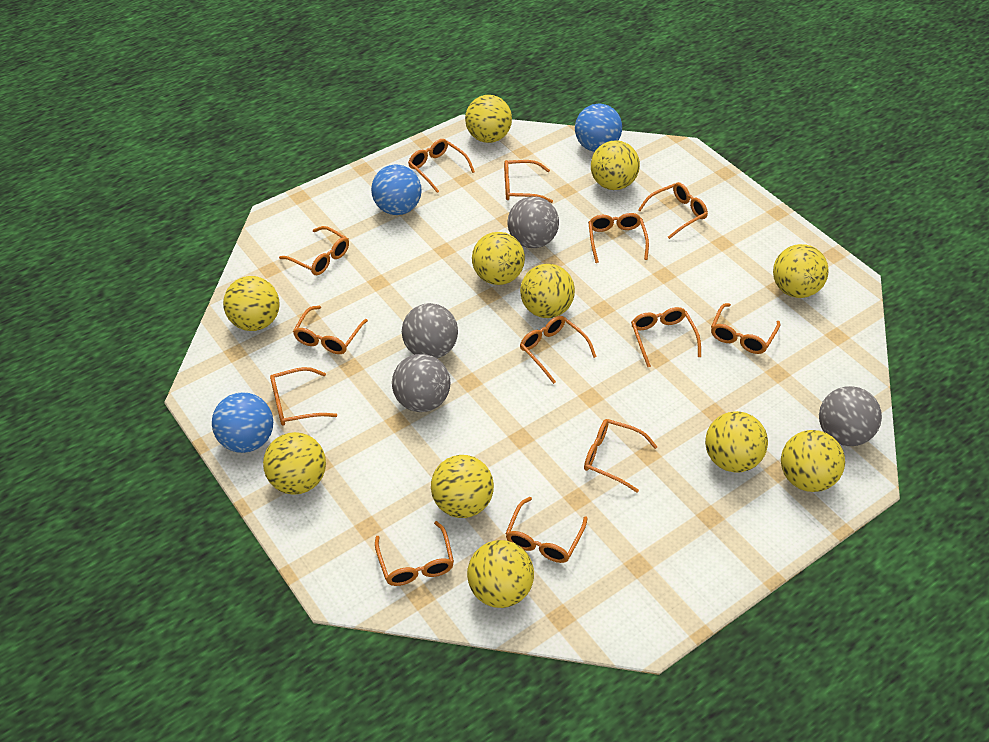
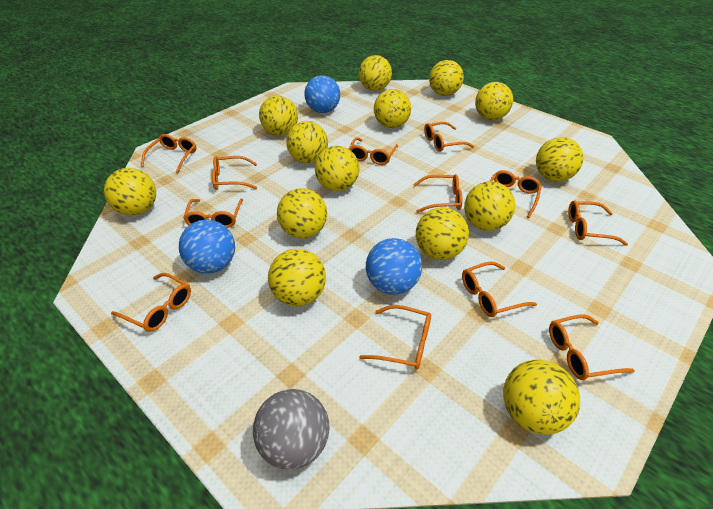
grey ball: [392,354,450,412] [402,303,458,358] [508,197,559,248] [819,386,882,446] = 4 -> [253,389,329,470] = 1
orange glasses: [270,367,337,426] [279,226,349,275] [293,306,368,354] [375,521,454,586] [408,139,475,193] [504,160,553,203] [505,497,588,563] [520,316,597,384] [584,419,657,493] [588,213,649,263] [631,307,701,367] [638,182,708,239] [711,303,780,354] = 13 -> [111,273,191,332] [141,134,197,173] [184,198,243,228] [212,156,257,190] [349,137,398,165] [359,305,431,370] [413,174,462,213] [424,122,474,152] [462,262,537,317] [490,170,542,218] [549,314,635,380] [568,201,628,246] = 12
yellow ball: [223,276,280,331] [263,432,326,495] [431,455,494,518] [465,95,512,143] [467,540,534,608] [472,232,525,285] [520,264,575,318] [591,140,640,190] [705,411,768,473] [773,244,829,298] [781,430,845,492] = 11 -> [104,168,156,216] [259,96,298,135] [268,249,326,306] [277,188,327,238] [286,121,328,163] [315,146,359,191] [359,55,392,91] [374,89,411,128] [416,207,469,260] [429,60,464,96] [464,181,515,231] [475,82,513,120] [503,360,580,435] [536,137,583,182] = 14

